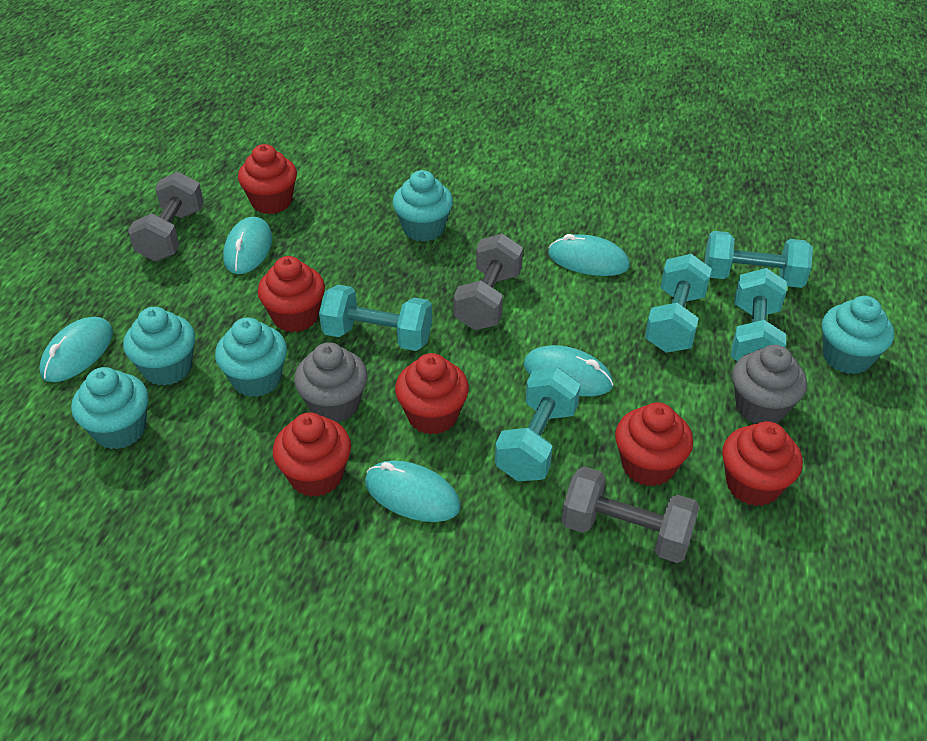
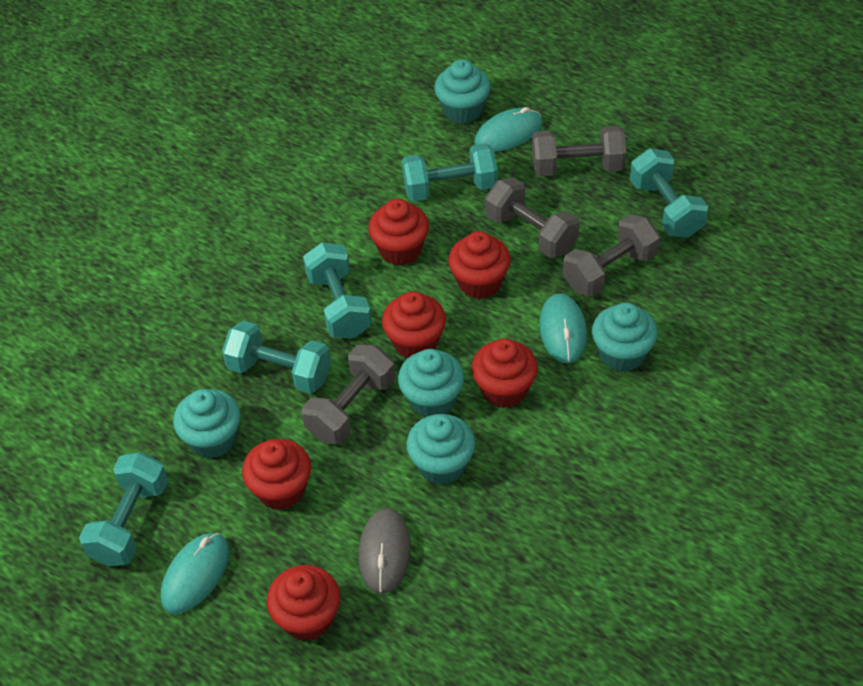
grey cupcake: [294,342,368,423] [732,345,807,424] = 2 -> none = 0
grey dumbbell: [128,172,204,262] [454,234,523,330] [562,466,700,563] = 3 -> [302,344,395,444] [485,177,579,258] [532,126,626,176] [563,214,660,297] = 4
grey mouse: none = 0 -> [359,508,411,594] = 1
turquoise mouse: [39,317,113,382] [223,217,272,274] [365,460,461,522] [524,345,614,396] [548,234,630,276] = 5 -> [161,533,229,614] [474,107,543,152] [539,293,587,363] = 3

